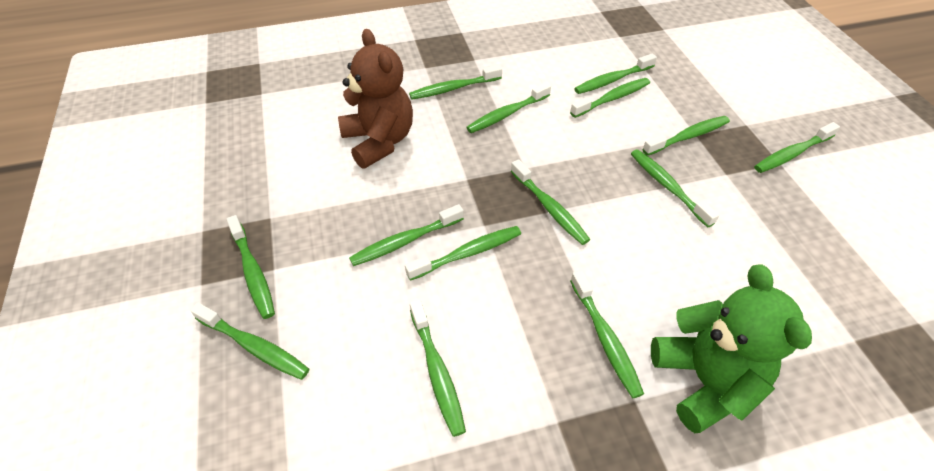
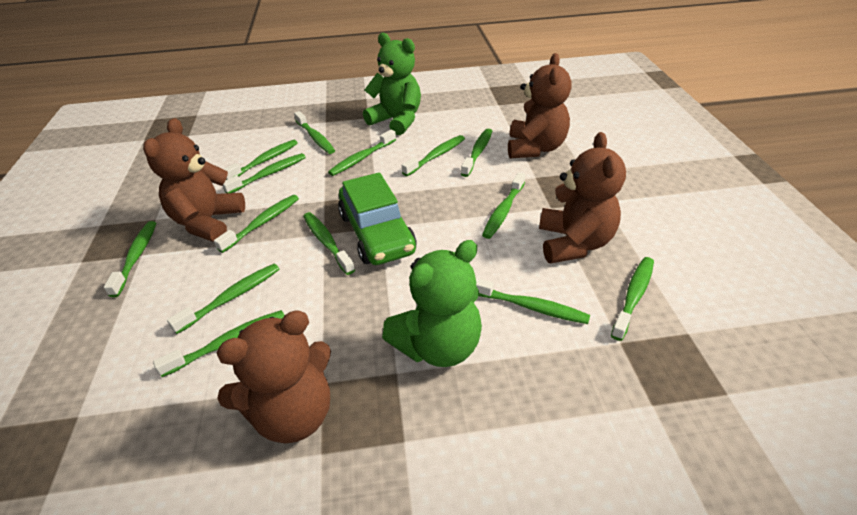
brown teddy bear: [338,29,413,168] = 1 -> [143,118,245,242] [217,310,331,444] [508,53,572,158] [539,132,626,263] = 4
green car: none = 0 -> [338,172,417,265] = 1
green teddy bear: [651,265,812,433] = 1 -> [363,33,421,135] [382,240,482,367] = 2

